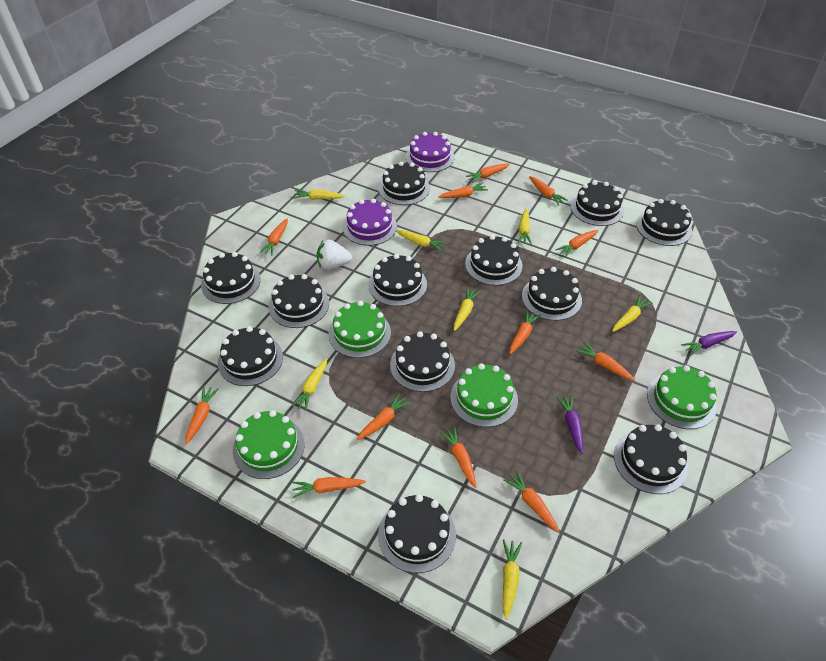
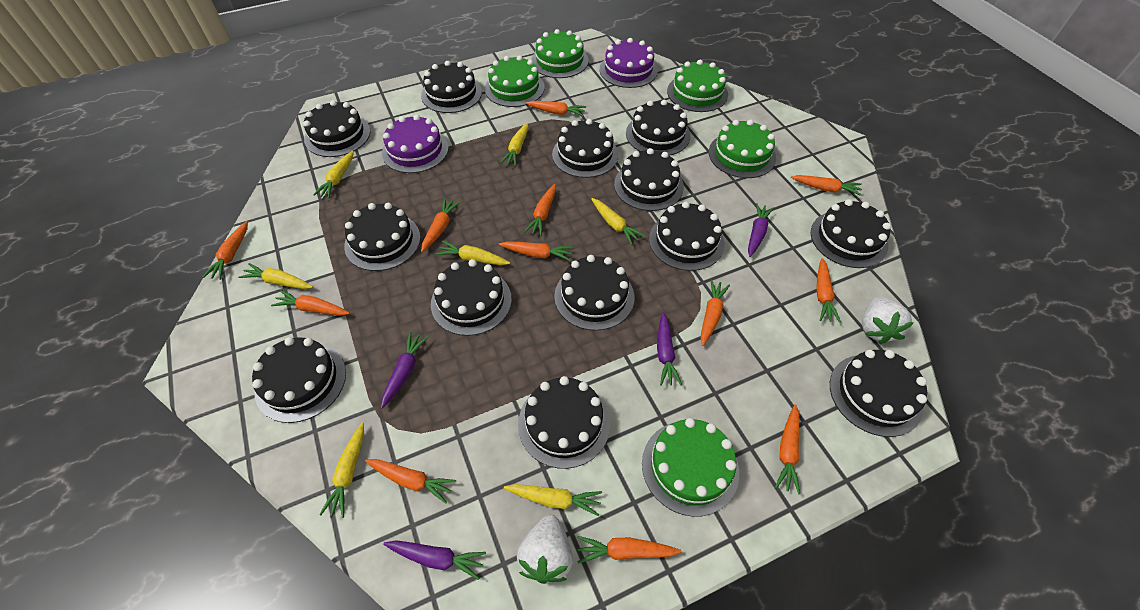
black cake: [201,252,261,304] [218,326,283,386] [269,274,329,328] [368,254,427,306] [378,162,430,205] [378,494,456,573] [390,331,455,392] [465,235,523,286] [522,267,582,321] [571,181,624,226] [614,424,688,494] [636,199,692,246] = 12 -> [252,337,346,423] [303,100,370,157] [344,203,421,271] [421,61,482,113] [431,259,512,336] [518,376,610,469] [552,119,619,178] [554,255,634,331] [614,148,684,211] [626,100,691,156] [649,202,724,271] [811,199,891,268] [830,350,927,437] = 13
green cake: [233,410,305,479] [328,301,391,358] [450,363,518,427] [647,365,717,429] = 4 -> [485,55,544,107] [531,29,589,78] [642,418,739,517] [667,60,728,112] [709,120,776,178] = 5
purple carrot: [556,395,583,454] [681,331,737,356] = 2 -> [381,332,429,409] [383,540,486,580] [657,312,682,386] [748,203,774,257] = 4
white strawberry: [317,240,352,270] = 1 -> [517,515,573,584] [862,297,914,344] = 2

